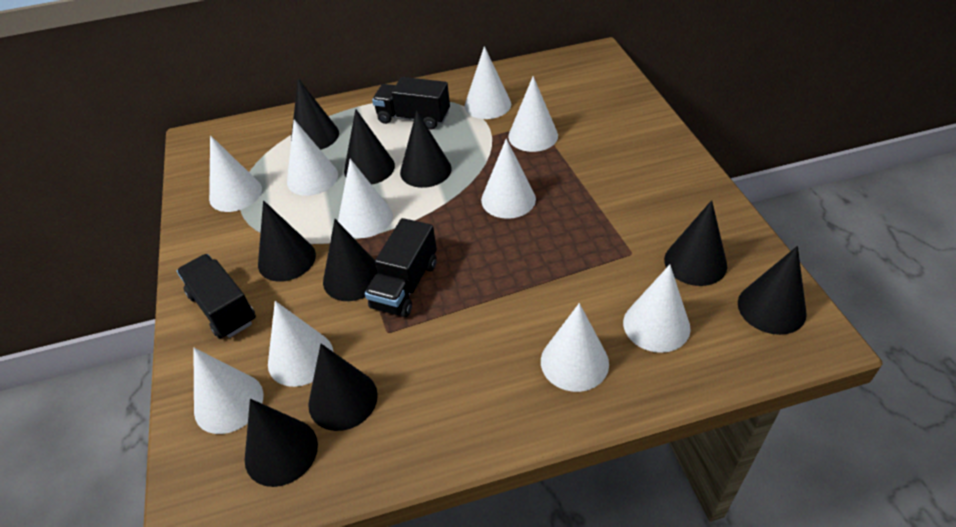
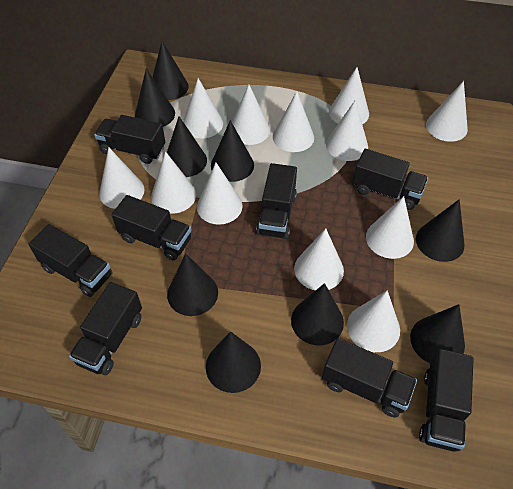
black truck: [177,254,256,339] [365,218,437,317] [372,77,450,129] = 3 -> [29,224,113,297] [69,282,142,375] [94,115,165,164] [112,195,192,260] [256,163,297,239] [322,338,417,418] [353,149,428,210] [419,349,474,452] = 8
white cone: [193,348,263,434] [209,135,262,212] [268,301,334,387] [287,120,338,196] [338,159,393,238] [465,46,511,119] [481,139,536,219] [508,76,558,152] [541,303,609,392] [623,265,691,353] = 10 -> [99,147,145,209] [151,151,196,214] [183,78,223,138] [197,163,243,225] [232,85,270,145] [273,91,314,152] [294,228,344,290] [326,100,368,161] [329,67,369,124] [347,290,400,352] [366,196,414,259] [426,81,468,142] = 12

